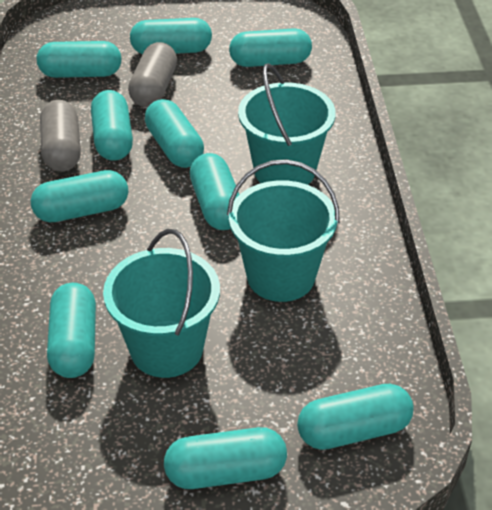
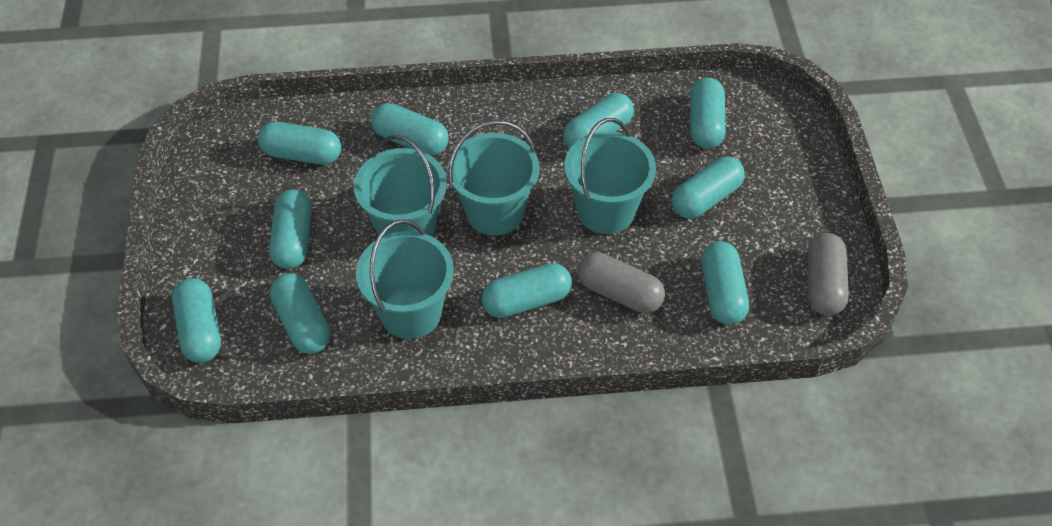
turquoise bucket: [103,229,220,378] [227,159,340,302] [238,63,336,185] = 3 -> [354,135,447,237] [356,219,454,339] [448,120,539,236] [564,118,656,234] = 4

